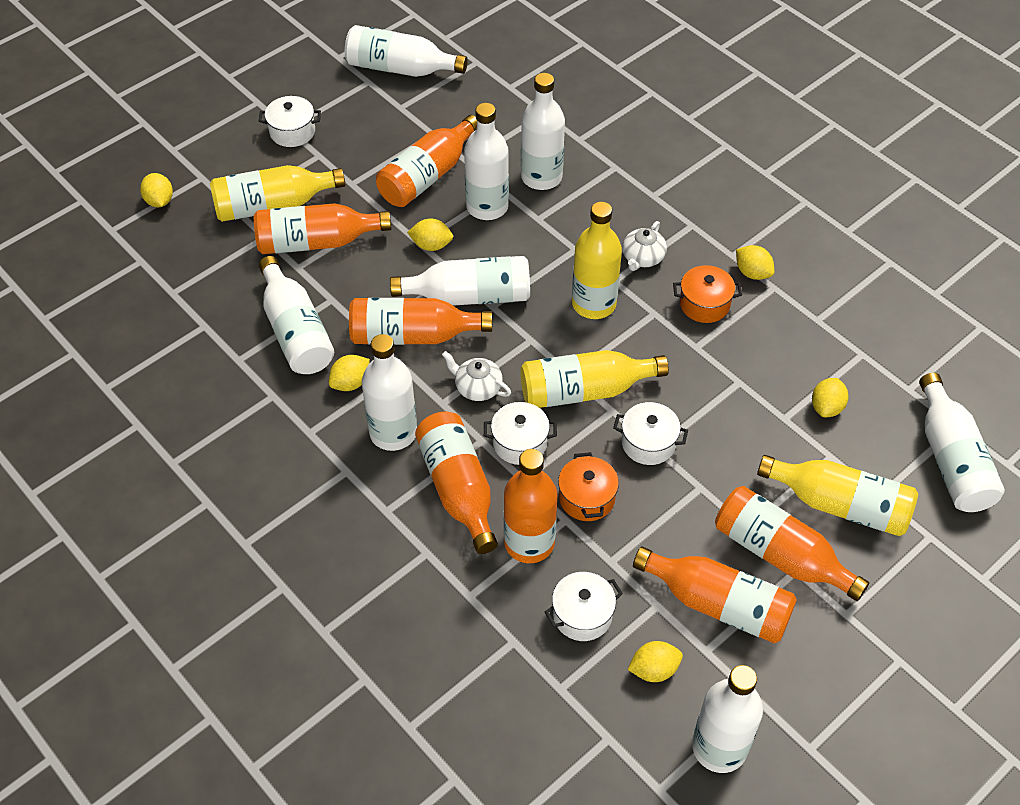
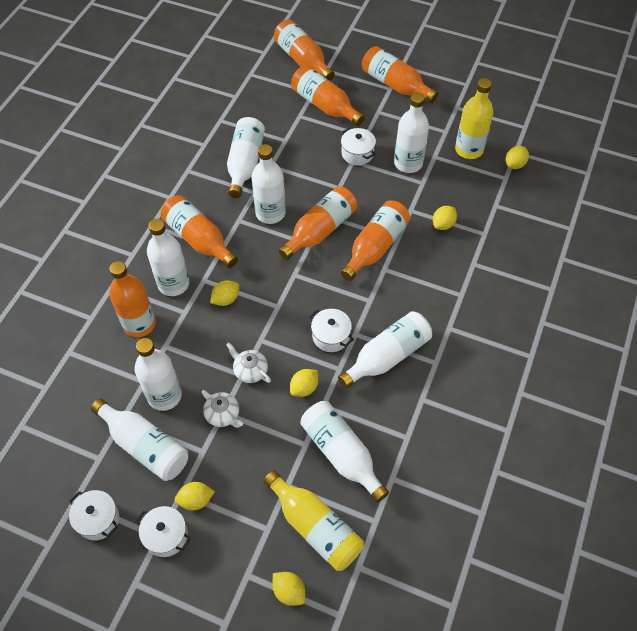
orange pot: [558,452,619,521] [673,265,742,323] = 2 -> none = 0
yellow bottle: [210,165,345,222] [520,350,669,408] [572,202,622,319] [757,455,918,536] = 4 -> [263,470,364,571] [455,78,493,159] = 2

